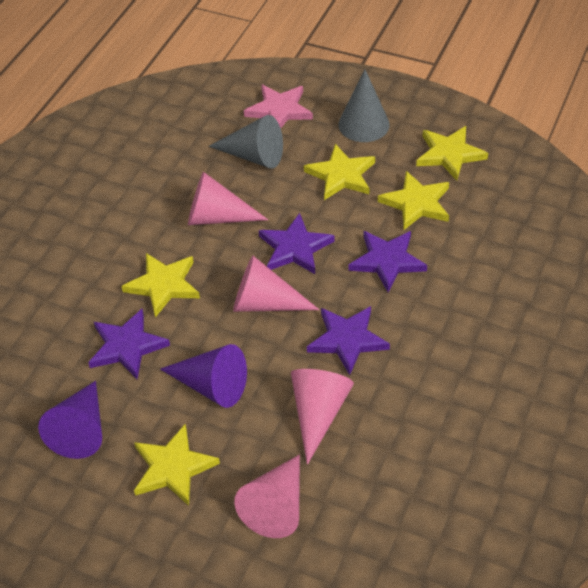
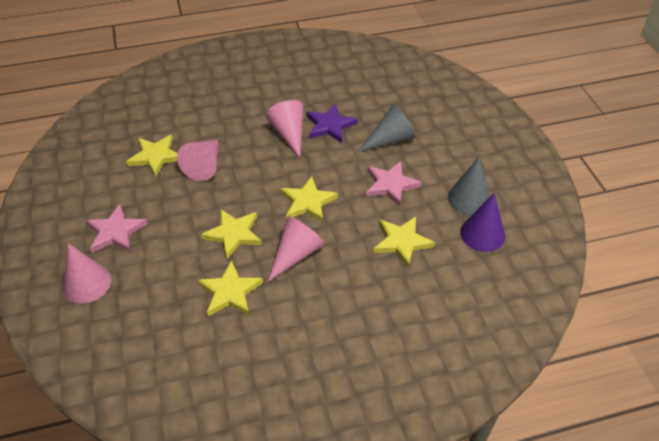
pink star: [244,84,313,128] = 1 -> [86,204,148,253] [366,161,422,207] = 2
purple cone: [38,381,102,459] [160,344,247,408] = 2 -> [460,193,505,252] = 1
purple star: [88,309,170,379] [259,213,335,274] [307,306,390,375] [348,231,427,292] = 4 -> [306,104,358,143] = 1

